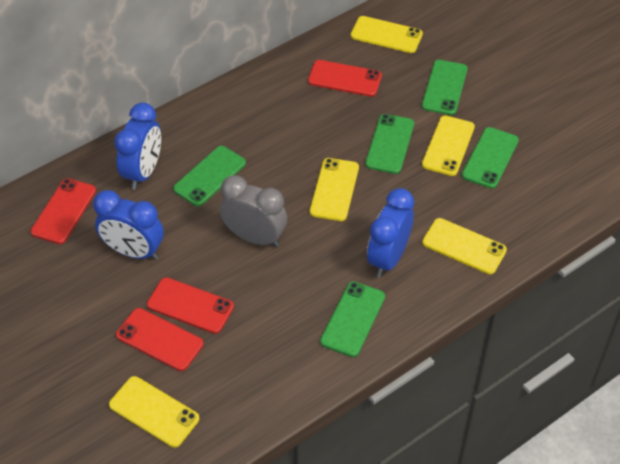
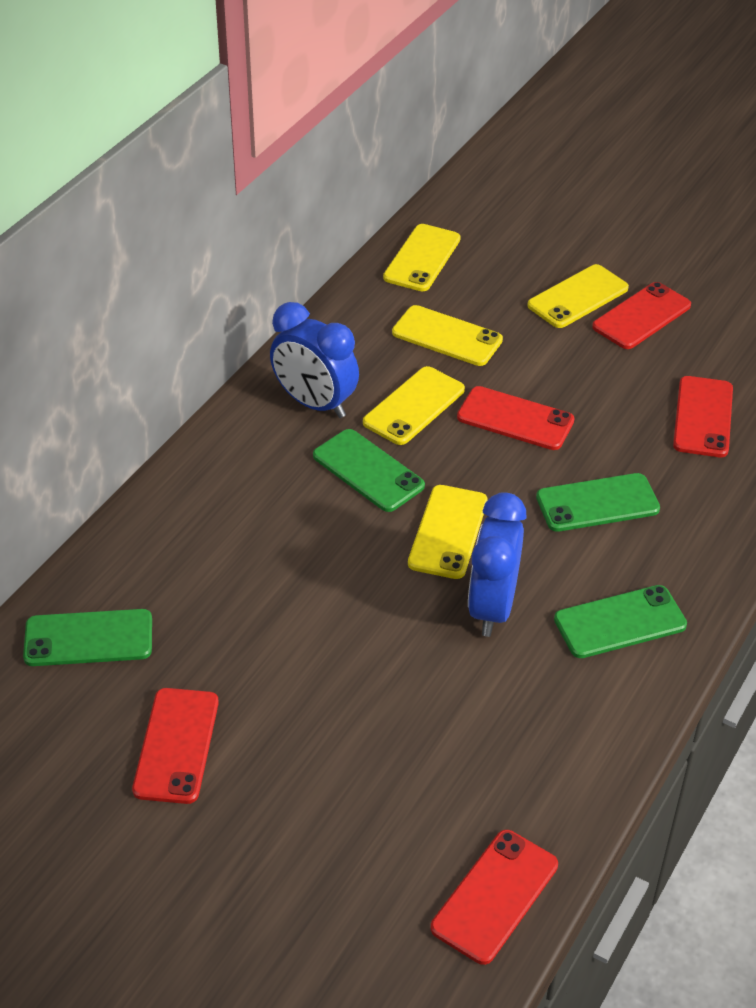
blue clock: [93,190,164,260] [114,102,161,190] [367,188,414,277] = 3 -> [270,302,359,418] [468,492,527,637] = 2
green phone: [173,146,246,206] [320,281,385,357] [365,114,414,174] [422,60,468,115] [462,127,519,189] = 5 -> [23,609,152,666] [313,429,425,512] [536,473,660,532] [554,585,687,658] = 4
grey clock: [220,175,287,247] = 1 -> none = 0
red phone: [31,178,96,244] [116,308,204,371] [147,277,234,334] [308,60,382,97] = 4 -> [132,688,219,804] [431,830,558,965] [457,386,574,450] [592,282,691,349] [673,376,733,457] = 5

